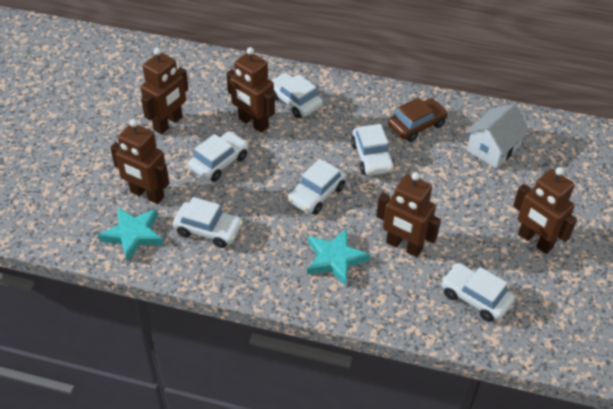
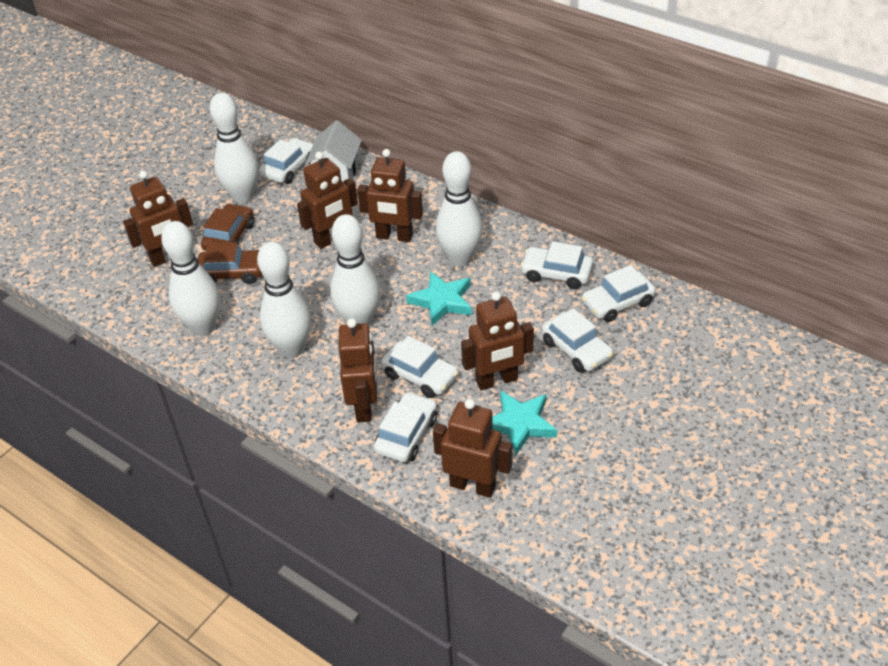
brown car: [388,97,448,142] = 1 -> [198,242,262,284] [201,203,254,251] = 2
brown robot: [110,119,169,204] [140,48,188,134] [226,47,275,133] [376,172,441,257] [513,167,577,254] = 5 -> [123,171,193,267] [297,152,358,249] [339,318,377,422] [357,149,423,242] [433,399,512,498] [461,292,534,390] = 6
white bowling pin: none = 0 -> [161,221,220,336] [210,93,258,203] [257,242,311,358] [330,214,380,326] [436,151,483,266] = 5

